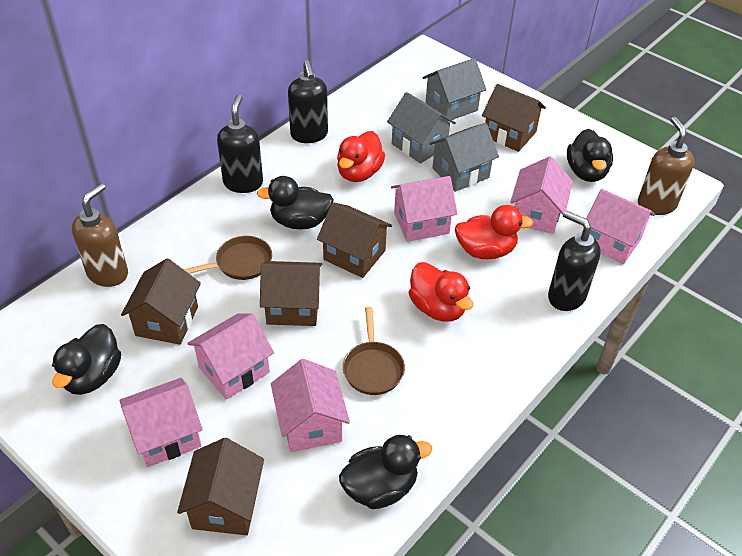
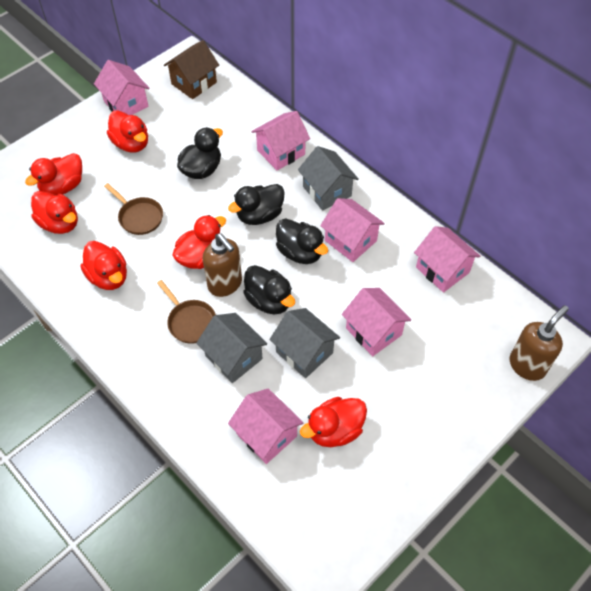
black soap dispenser: [217,94,263,193] [288,60,328,143] [548,210,601,311] = 3 -> none = 0
brown house: [121,258,201,345] [177,438,264,535] [260,261,322,326] [317,202,392,278] [482,84,546,152] = 5 -> [164,40,219,99] = 1
red duck: [337,131,385,182] [409,262,473,321] [455,205,533,259] = 3 -> [25,153,82,195] [31,191,78,234] [81,241,127,290] [107,110,148,153] [172,215,226,269] [300,397,367,447] = 6

